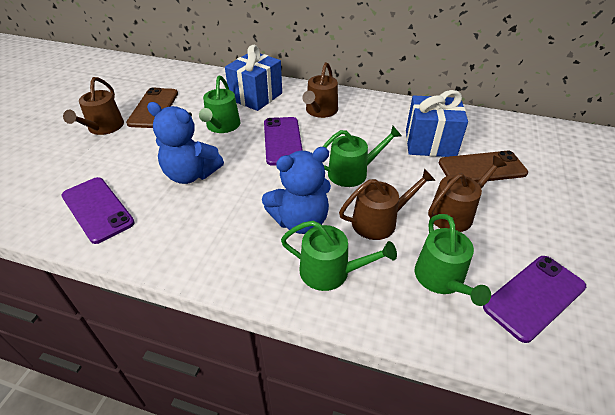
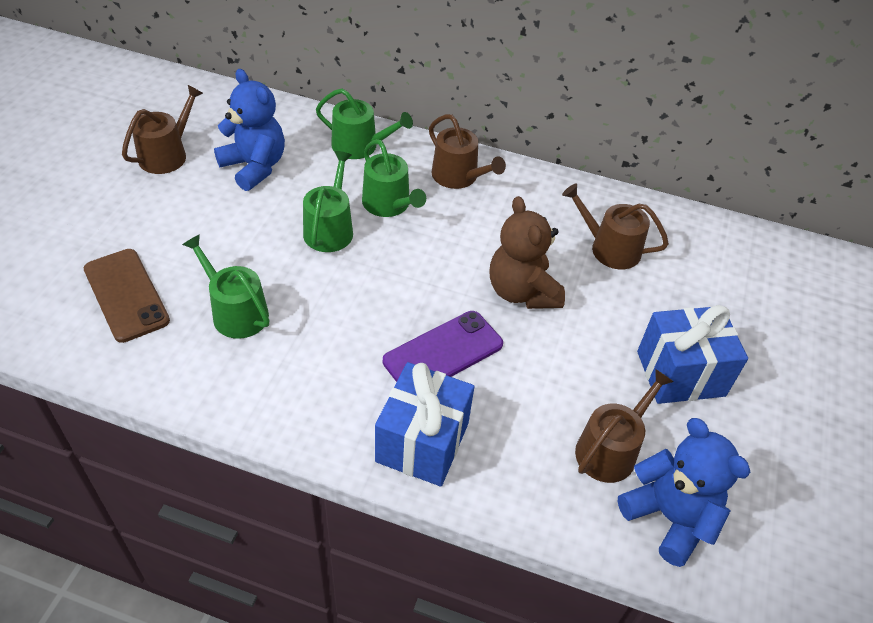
brown phone: [126,88,178,128] [439,151,528,182] = 2 -> [84,249,170,343] = 1
brown teddy bear: none = 0 -> [490,196,565,309] = 1
purple phone: [62,177,135,244] [264,117,303,166] [483,256,586,343] = 3 -> [383,311,503,382] = 1

